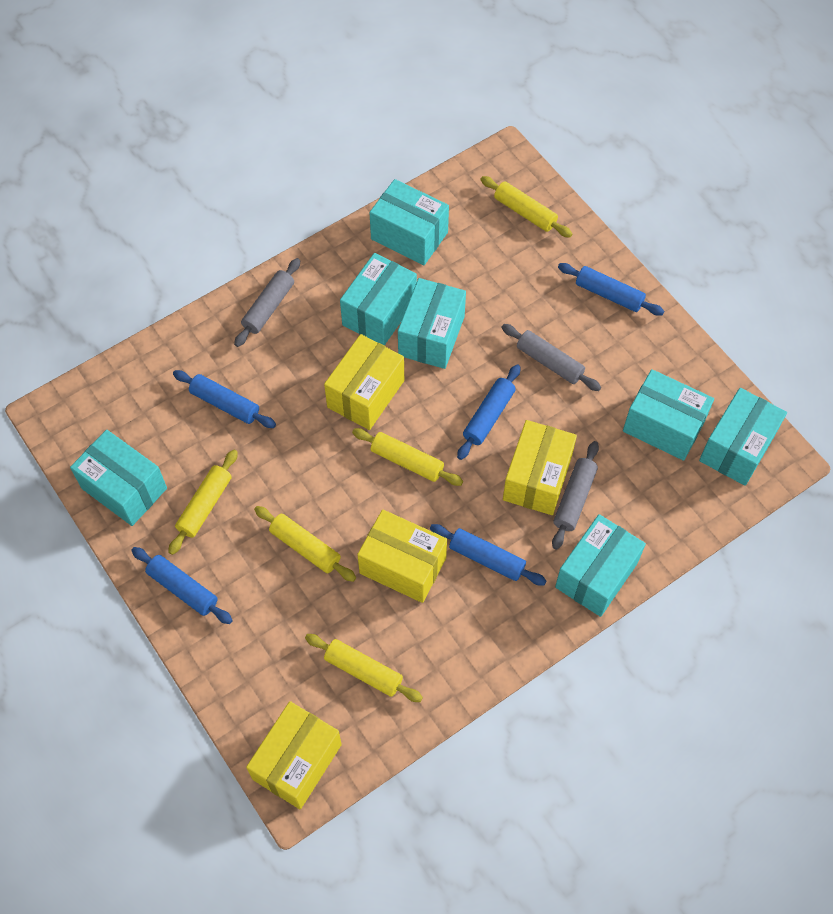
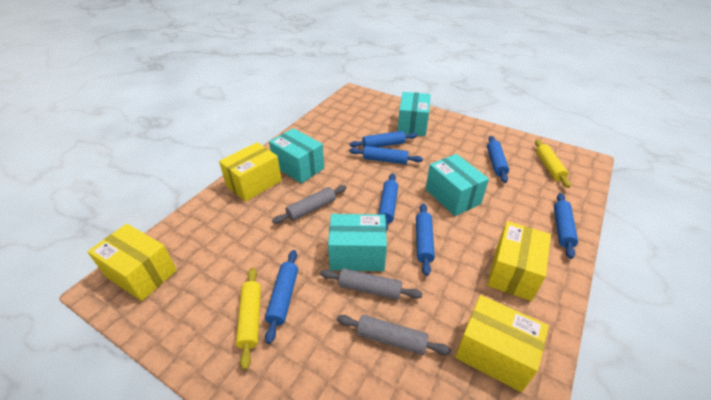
blue rolling pin: [131,547,233,624] [173,370,276,428] [430,524,546,585] [457,364,521,460] [558,263,664,316] = 5 -> [265,250,298,344] [349,131,417,147] [349,146,423,164] [378,173,398,231] [416,203,435,276] [487,136,509,183] [554,193,578,259] = 7
turquoise box: [70,430,167,526] [340,253,417,346] [369,179,449,265] [398,278,466,369] [555,514,646,617] [623,369,714,461] [699,388,787,486] = 7 -> [269,128,324,184] [328,214,387,271] [397,92,431,136] [426,154,489,216] = 4
yellow rolling pin: [168,450,238,555] [254,506,356,582] [305,634,423,702] [352,428,463,486] [480,176,572,238] = 5 -> [236,268,261,370] [535,140,571,188] = 2

